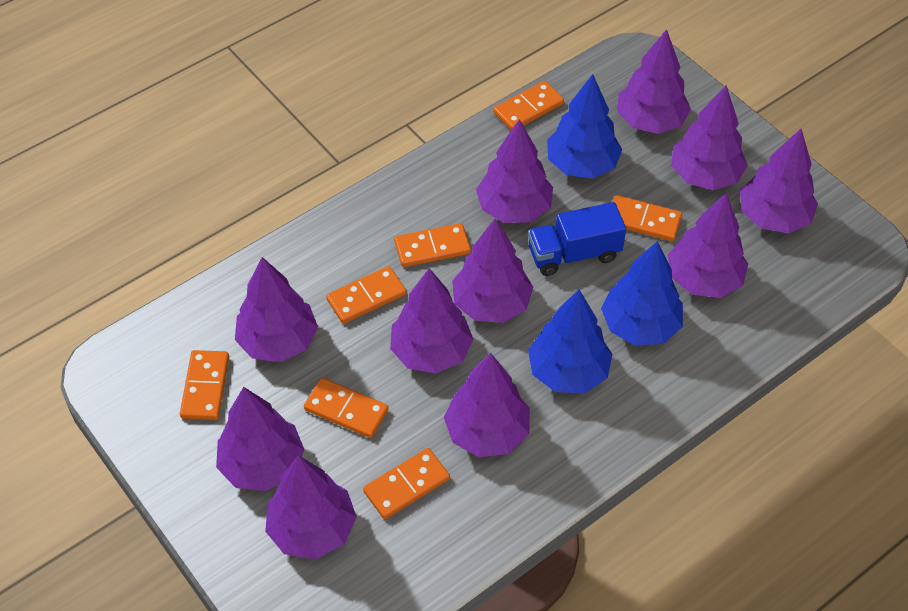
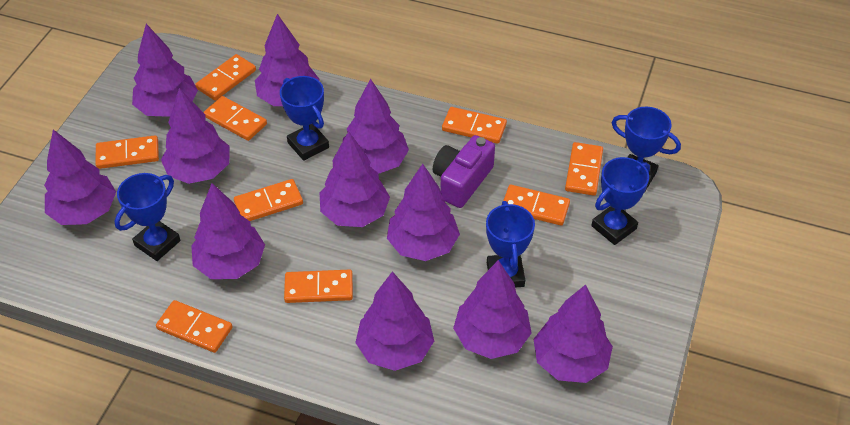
blue tree: [528,290,612,393] [547,74,622,179] [601,241,683,346] = 3 -> none = 0
blue trophy: none = 0 -> [115,173,181,261] [280,76,329,161] [486,201,535,288] [591,157,650,245] [611,107,681,191] = 5
blue truck: [528,202,626,276] = 1 -> none = 0
orange domino: [180,350,229,420] [304,378,389,438] [326,266,406,324] [363,448,450,519] [394,223,471,267] [493,81,564,130] [613,195,682,241] = 7 -> [95,135,159,169] [156,300,233,353] [195,54,256,101] [204,96,267,141] [234,179,303,221] [284,270,353,303] [442,107,507,144] [503,185,570,226] [565,142,603,196] = 9
purple camera: none = 0 -> [433,135,495,208] = 1

